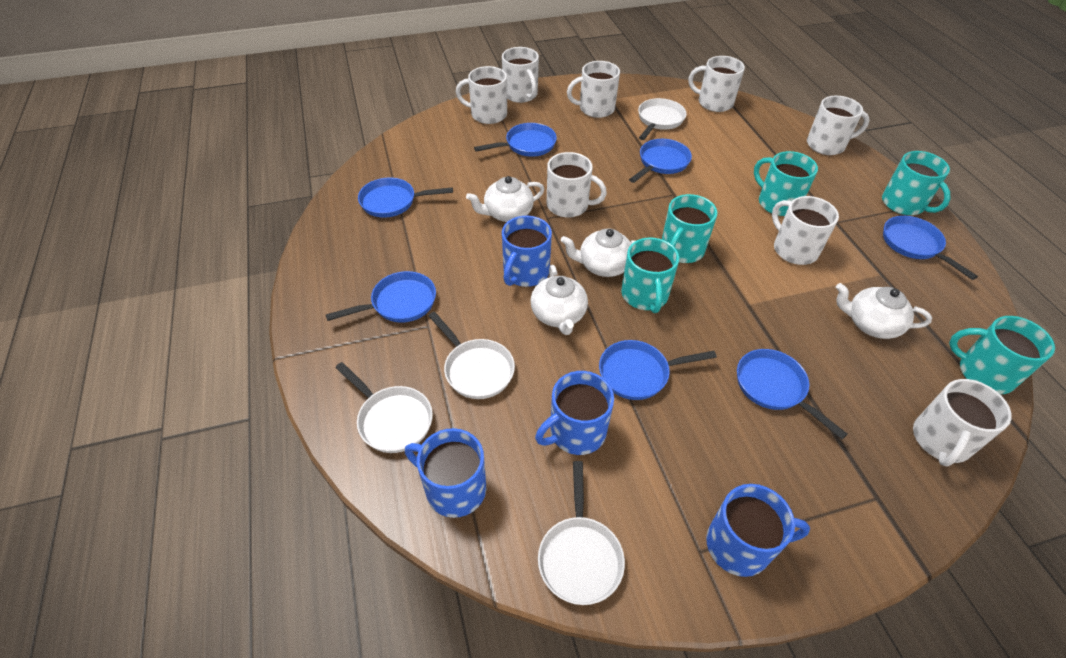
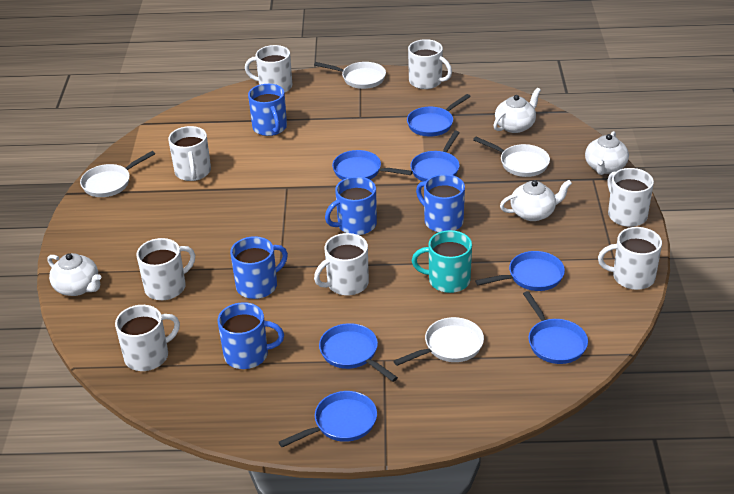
blue mug: [405,428,486,518] [502,216,552,287] [535,371,614,455] [706,484,810,577] = 4 -> [218,302,284,369] [230,236,288,299] [248,84,287,136] [325,177,377,235] [416,174,465,232] = 5
turquoise mug: [621,238,679,313] [662,194,717,263] [754,151,818,216] [882,151,951,215] [949,316,1055,394] = 5 -> [412,230,472,293] = 1

